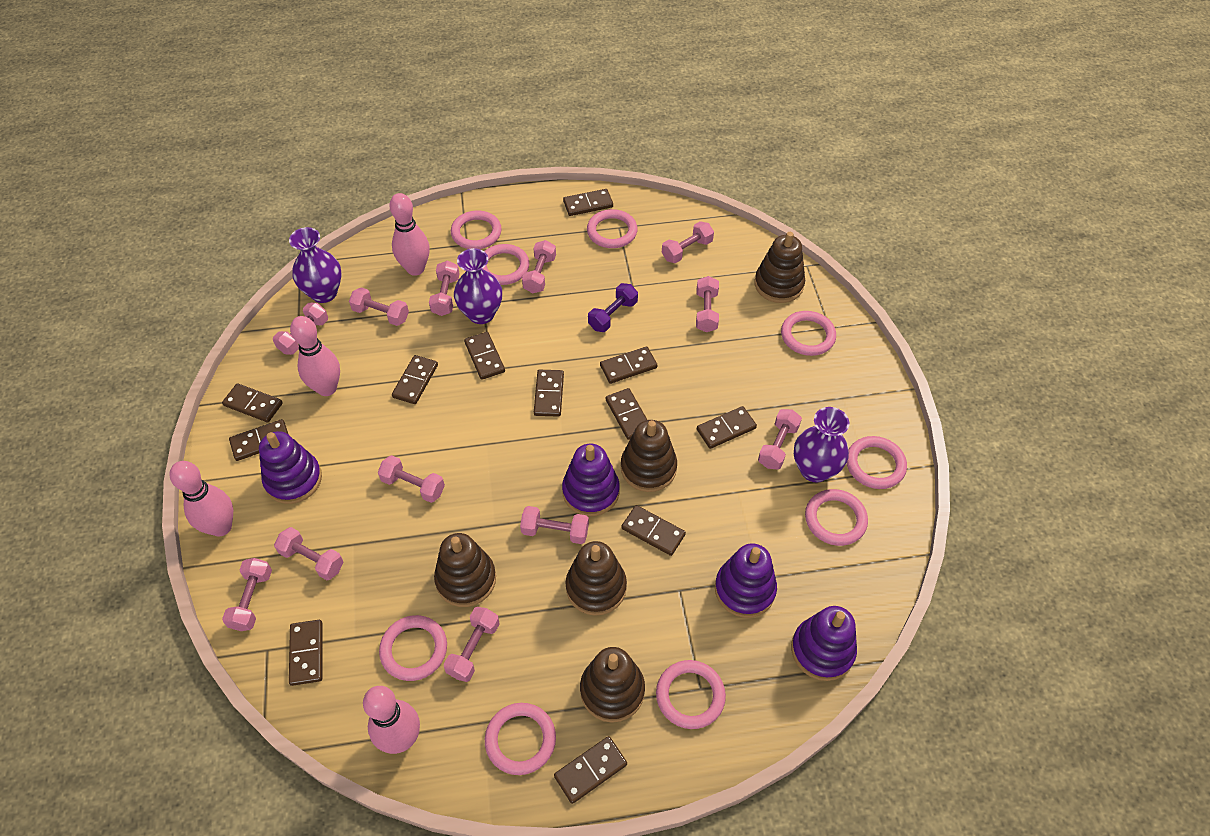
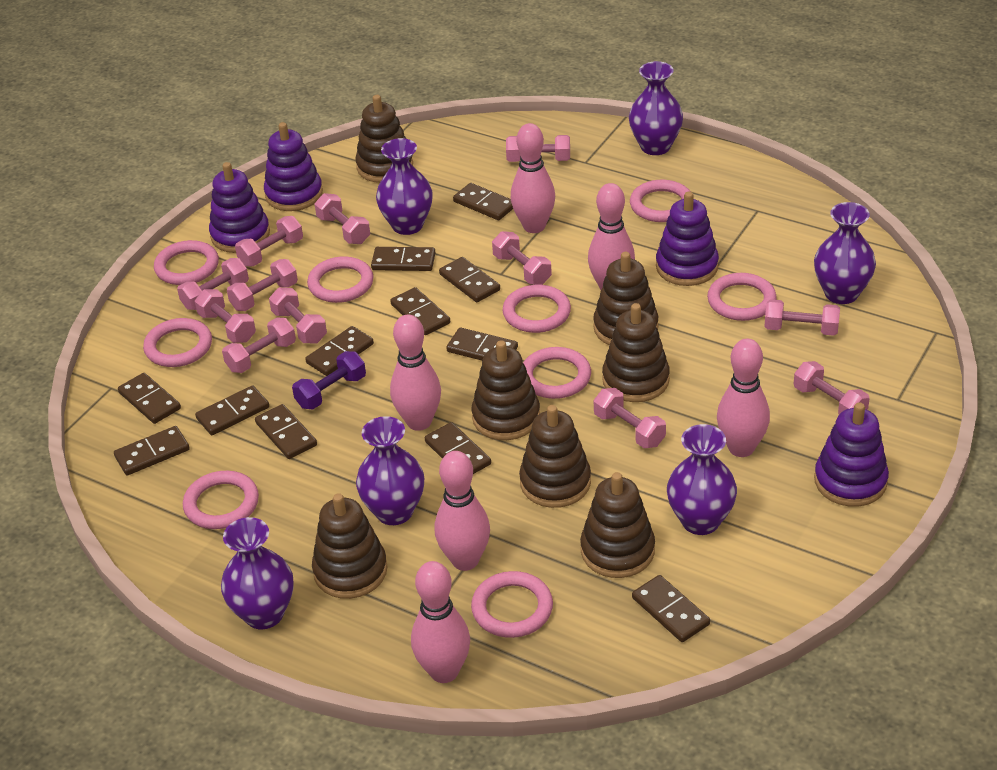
brown stacking toy: [434,533,496,607] [565,541,627,616] [580,647,645,723] [621,420,677,492] [755,232,805,303] = 5 -> [312,493,388,599] [355,95,413,183] [472,340,540,440] [519,405,591,508] [580,472,655,578] [593,252,658,345] [602,303,670,402] = 7
pink bowling pin: [169,461,233,537] [290,316,340,396] [363,686,420,754] [389,193,430,276] = 4 -> [390,315,441,431] [411,561,470,683] [435,451,490,571] [511,123,555,233] [588,183,635,290] [717,339,770,457] = 6
purple vase: [289,227,342,303] [454,248,502,324] [794,407,849,482] = 3 -> [221,517,294,629] [356,416,424,525] [376,138,433,235] [629,61,683,155] [667,424,737,535] [814,202,876,304] = 6

